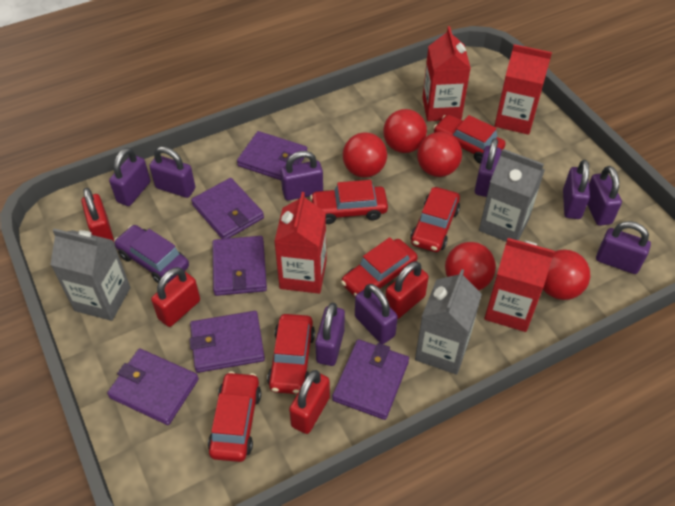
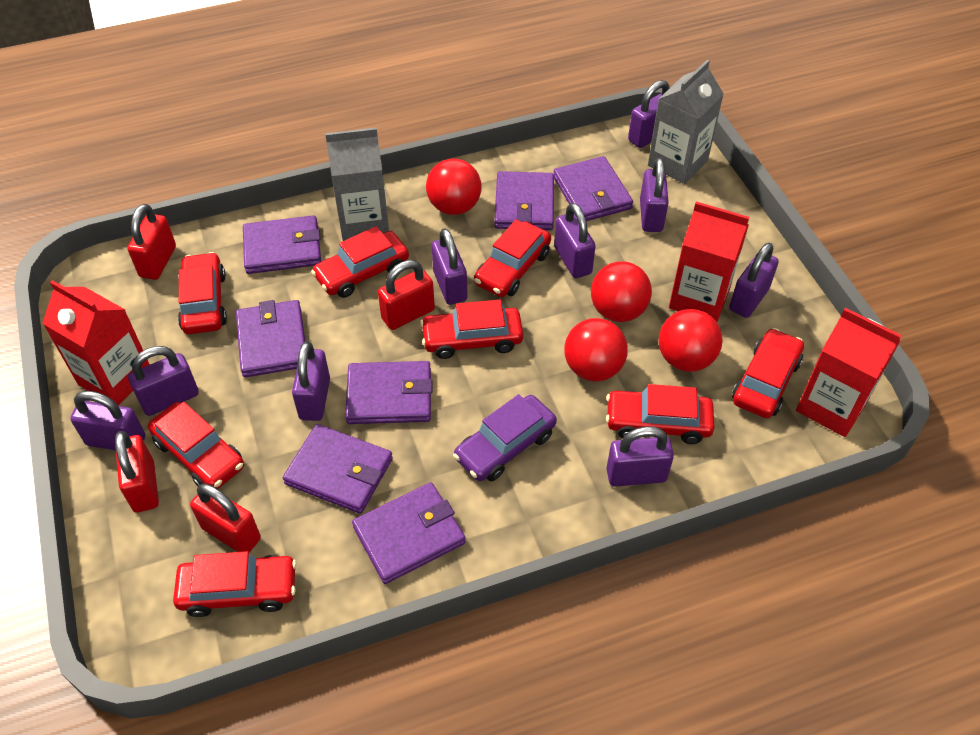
grey carton: [50,229,131,321] [415,269,482,375] [479,149,545,242] = 3 -> [325,127,389,241] [648,59,724,184] = 2
purple wallet: [107,349,199,425] [189,311,265,373] [191,178,264,239] [212,236,267,296] [237,131,307,180] [332,339,409,420] = 6 -> [236,300,305,377] [243,215,321,274] [283,424,393,514] [345,361,432,424] [352,482,466,584] [494,171,554,230] [554,156,633,221] = 7
red ball: [343,132,387,178] [383,109,427,153] [417,132,462,177] [445,242,496,291] [543,249,590,300] = 5 -> [426,159,481,215] [564,318,628,381] [591,261,652,322] [659,309,723,372] = 4
red car: [208,371,261,462] [267,314,315,394] [310,180,388,224] [341,237,418,297] [410,187,460,252] [434,114,506,164] = 6 -> [148,402,244,489] [173,551,297,617] [178,252,227,334] [311,226,409,298] [420,300,523,359] [474,220,551,297] [606,384,714,444] [732,328,804,418] = 8
red carton: [274,192,327,294] [422,26,471,121] [484,238,555,332] [495,44,552,135] = 4 -> [42,280,150,405] [669,202,749,322] [796,308,902,437] = 3

